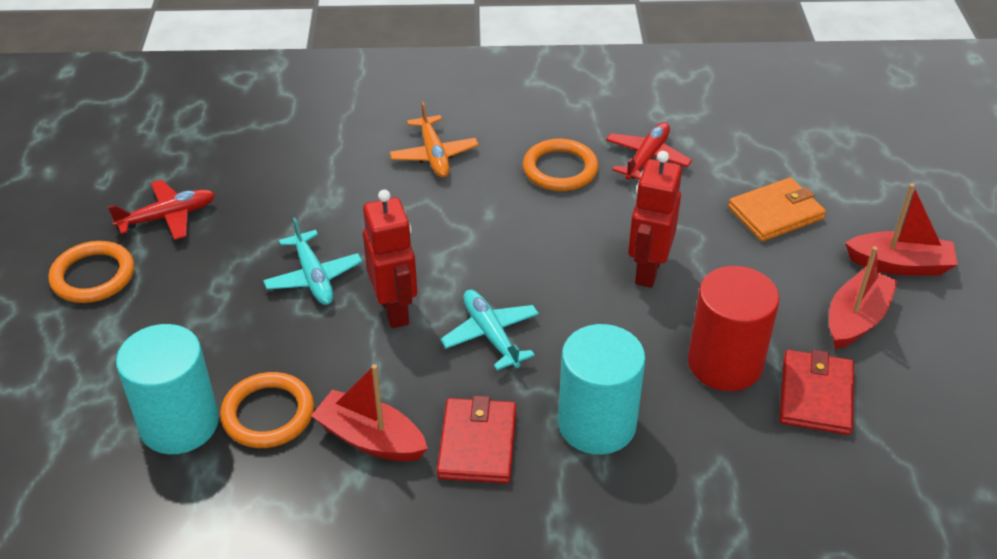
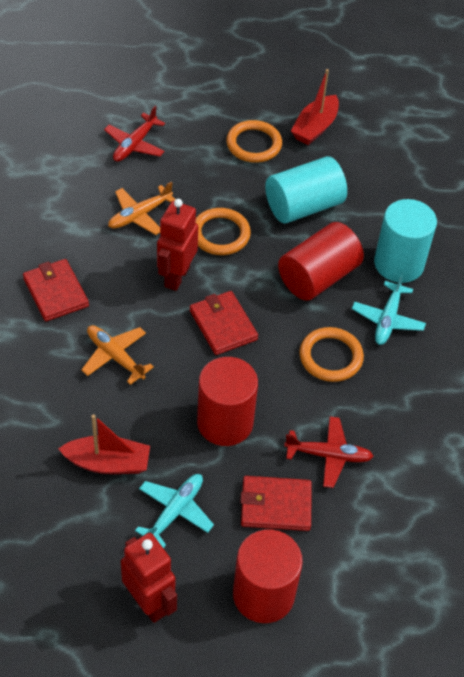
orange plane: [390,101,479,177] = 1 -> [81,325,154,385] [108,181,176,235] = 2
orange wallet: [728,177,826,242] = 1 -> none = 0
red boat: [311,364,428,461] [829,246,898,349] [845,183,958,276] = 3 -> [58,414,150,474] [291,69,339,145] = 2
red cylinder: [688,266,780,391] = 1 -> [197,357,258,446] [233,529,303,623] [278,222,364,301] = 3
red wallet: [437,395,516,483] [779,350,854,435] = 2 -> [23,259,89,321] [190,291,258,355] [240,476,312,531] = 3

